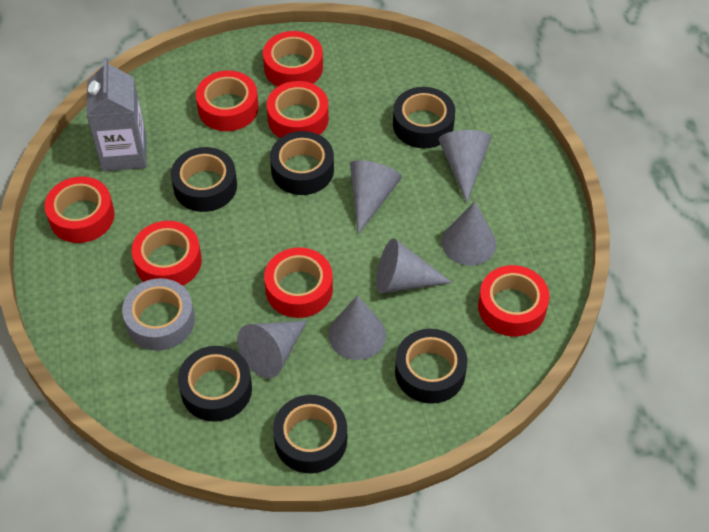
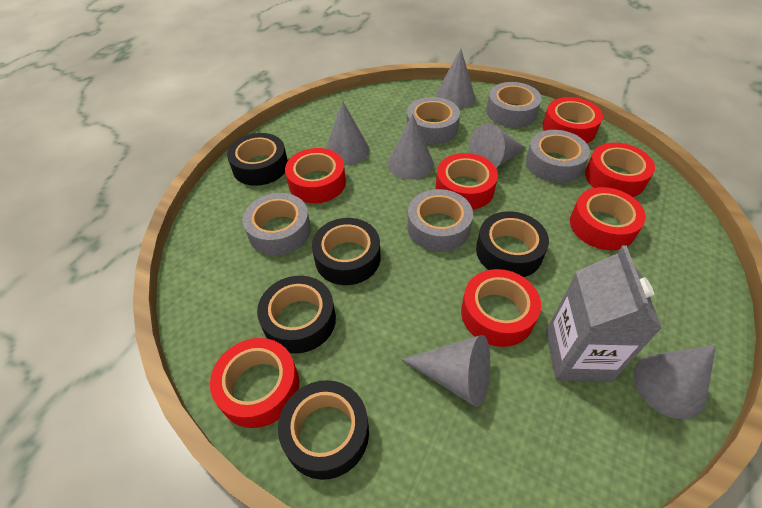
black tape: [171,147,237,212] [178,346,252,422] [270,131,334,195] [273,395,347,474] [393,87,455,148] [395,329,467,404] = 6 -> [227,133,288,186] [257,276,336,354] [278,380,369,480] [312,218,380,285] [476,211,549,277] = 5
grey tape: [122,278,195,350] = 1 -> [243,193,311,256] [407,97,460,145] [407,189,473,252] [486,82,542,128] [526,130,590,183] = 5

